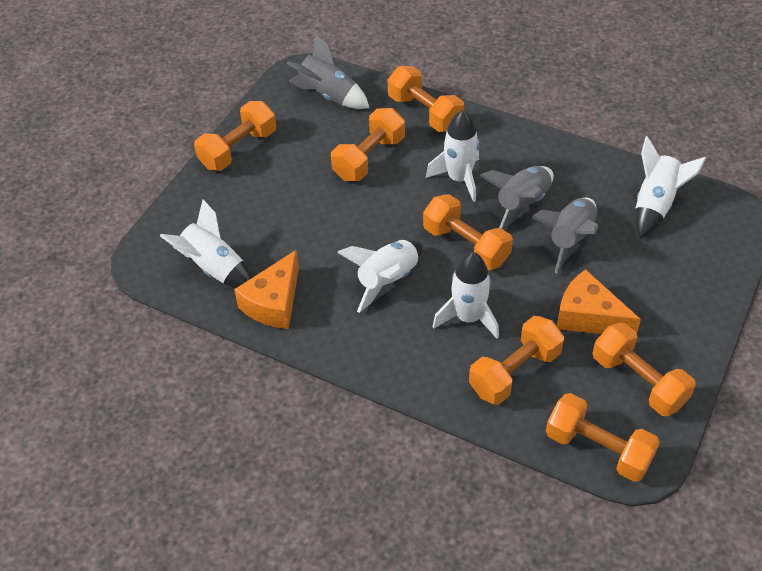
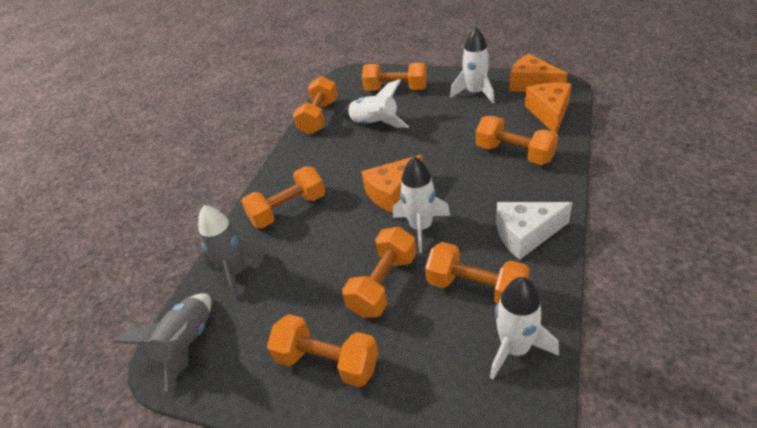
grey rocket: [287,34,369,109] [480,166,554,230] [531,198,598,273] = 3 -> [114,293,211,391] [198,205,265,299] = 2
orange cheese: [234,250,299,329] [557,269,641,334] = 2 -> [361,155,423,213] [509,54,567,92] [525,83,572,133] = 3
white cheese: none = 0 -> [496,202,573,260] = 1
white rocket: [160,200,252,288] [337,240,423,313] [426,110,479,202] [432,252,499,339] [635,136,706,238] = 5 -> [342,79,409,128] [393,156,450,253] [450,27,495,103] [490,277,559,379] = 4

